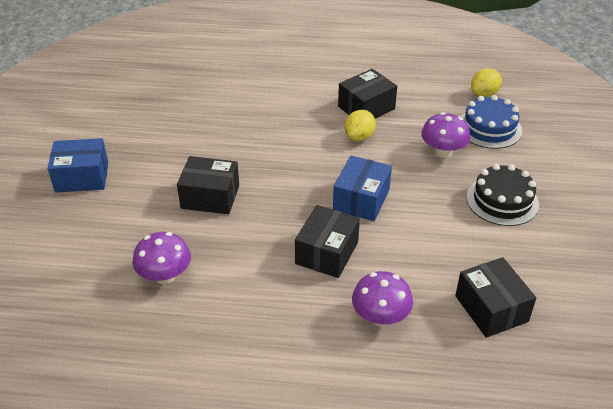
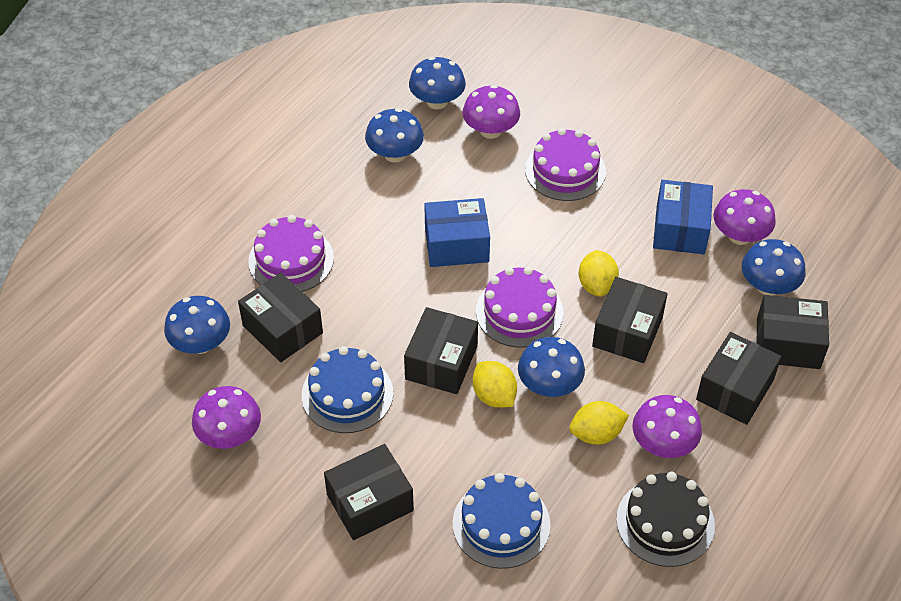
black box: [177,156,239,214] [295,205,360,278] [338,69,397,119] [455,257,536,338] = 4 -> [238,273,323,362] [324,444,414,540] [404,307,478,394] [592,277,668,363] [696,332,781,425] [756,295,829,369] = 6
blue cake: [461,95,522,149] = 1 -> [302,346,393,433] [452,473,551,569] = 2
blue mushroom: none = 0 -> [164,296,230,354] [365,108,424,163] [409,57,466,109] [518,337,585,397] [742,239,806,296] = 5
purple cake: none = 0 -> [248,215,334,292] [476,266,563,348] [525,128,606,201] = 3
purple mushroom: [132,232,191,284] [352,271,413,326] [421,112,471,158] = 3 -> [192,386,261,449] [463,85,520,139] [632,395,702,458] [713,189,776,245] = 4
yellow lemon: [345,110,376,141] [471,68,502,97] = 2 -> [473,361,517,408] [569,401,629,444] [579,250,619,297] = 3

